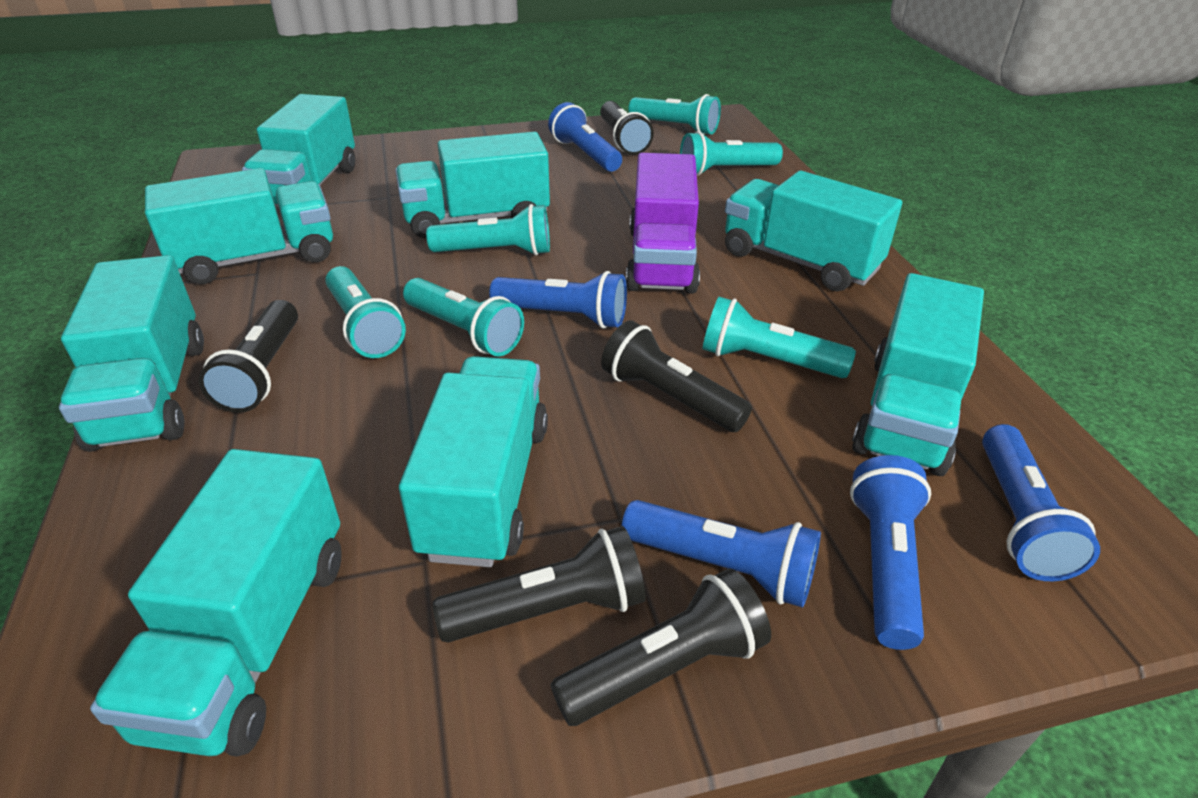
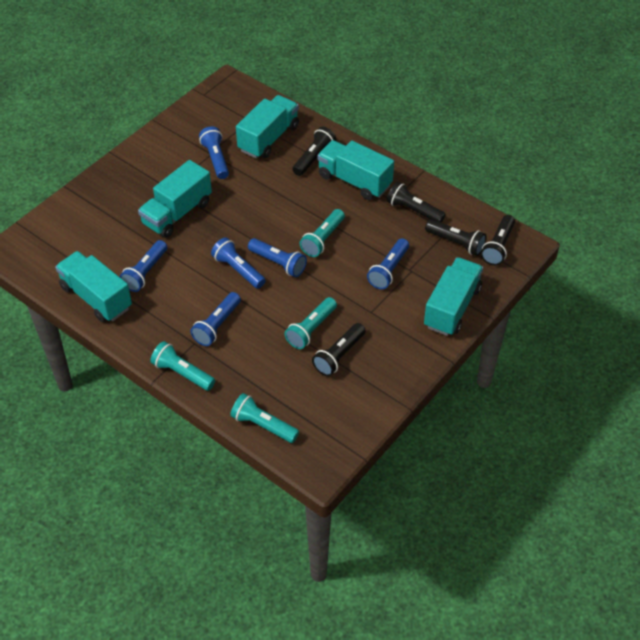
blue flashlight: [489,271,627,329] [548,102,622,172] [622,500,821,608] [850,455,931,650] [982,424,1100,581] = 5 -> [120,240,167,292] [190,292,241,346] [199,126,229,179] [211,237,266,289] [248,238,307,277] [367,238,409,289] = 6
purple truck: [626,153,700,294] = 1 -> none = 0
turquoise flashlight: [325,266,406,358] [403,278,524,356] [426,204,550,255] [628,94,721,134] [680,131,783,176] [703,297,856,378] = 6 -> [150,341,215,391] [230,393,299,443] [285,297,337,349] [300,209,345,257] = 4
turquoise truck: [59,255,204,452] [90,449,342,757] [145,168,333,284] [242,94,355,207] [395,132,550,238] [399,356,548,567] [725,171,902,291] [852,273,984,476] = 8 -> [55,251,132,322] [138,160,212,238] [236,95,299,158] [317,140,394,200] [424,257,483,336] = 5

